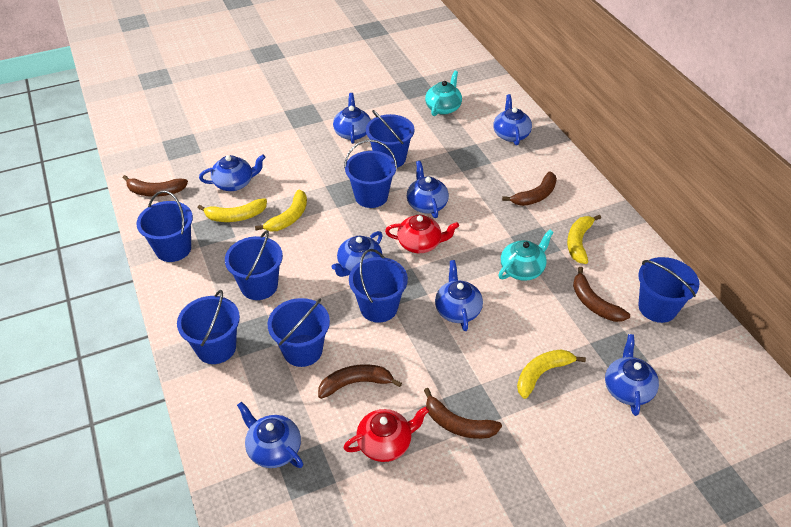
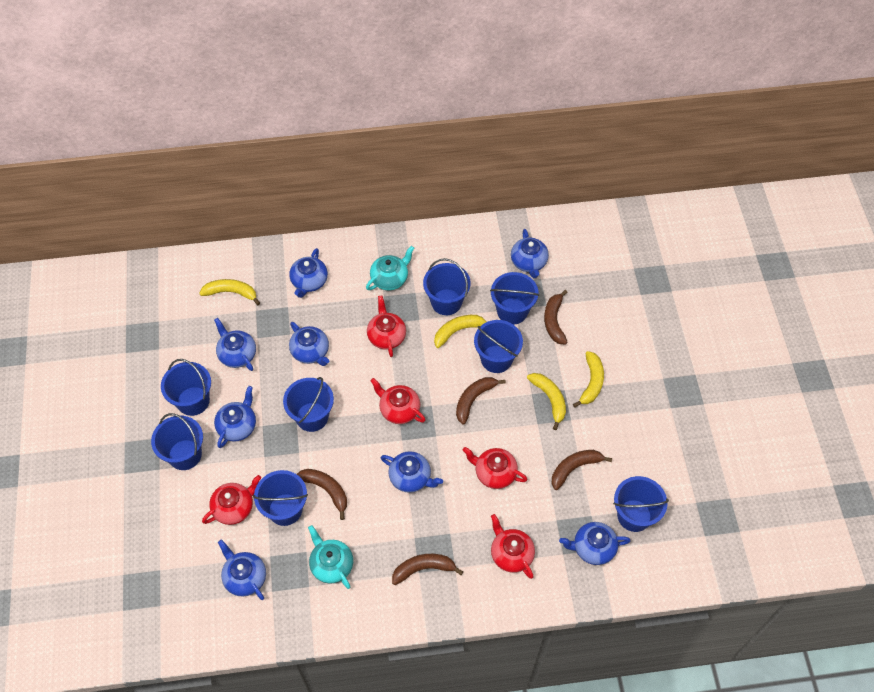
red teapot: [343,406,429,462] [385,215,459,253] = 2 -> [202,475,261,525] [367,295,406,357] [370,378,426,424] [463,447,528,489] [491,514,535,579] = 5

